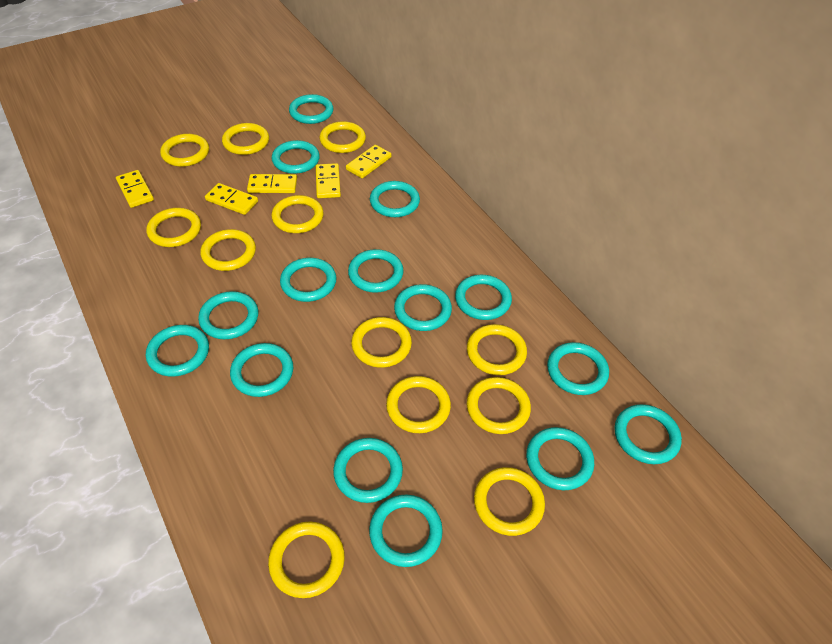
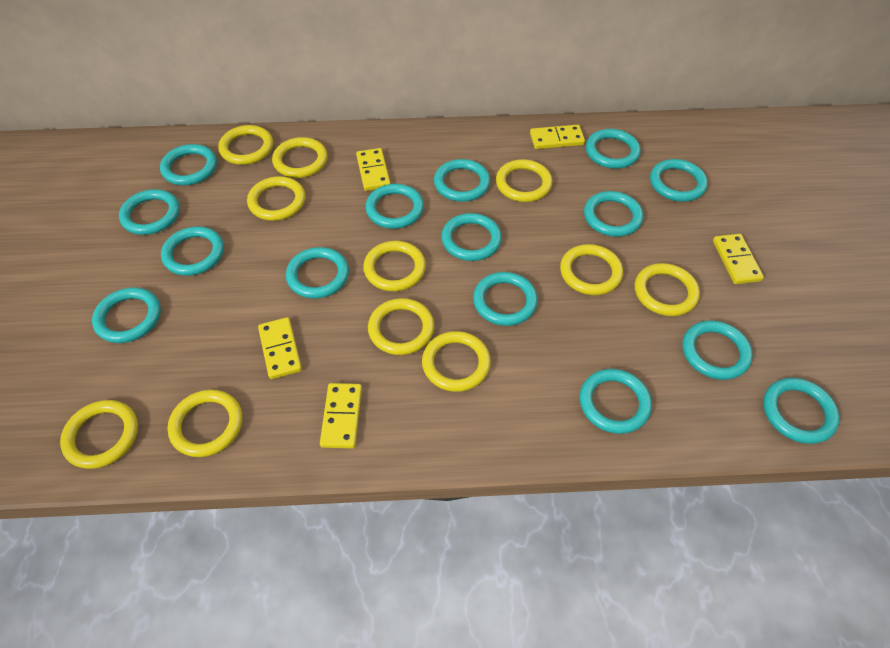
yellow ring: [146,208,201,247] [160,134,209,167] [200,229,256,271] [222,123,269,155] [268,522,345,598] [271,195,324,233] [319,121,366,153] [351,317,412,368] [386,376,451,433] [467,324,527,375] [467,377,531,434] [474,467,545,536] = 12 -> [60,400,138,469] [167,390,242,457] [218,125,273,165] [247,176,305,221] [272,137,328,178] [363,241,426,291] [368,298,434,355] [422,331,491,392] [496,159,552,202] [560,244,623,295] [635,263,700,316] = 11

